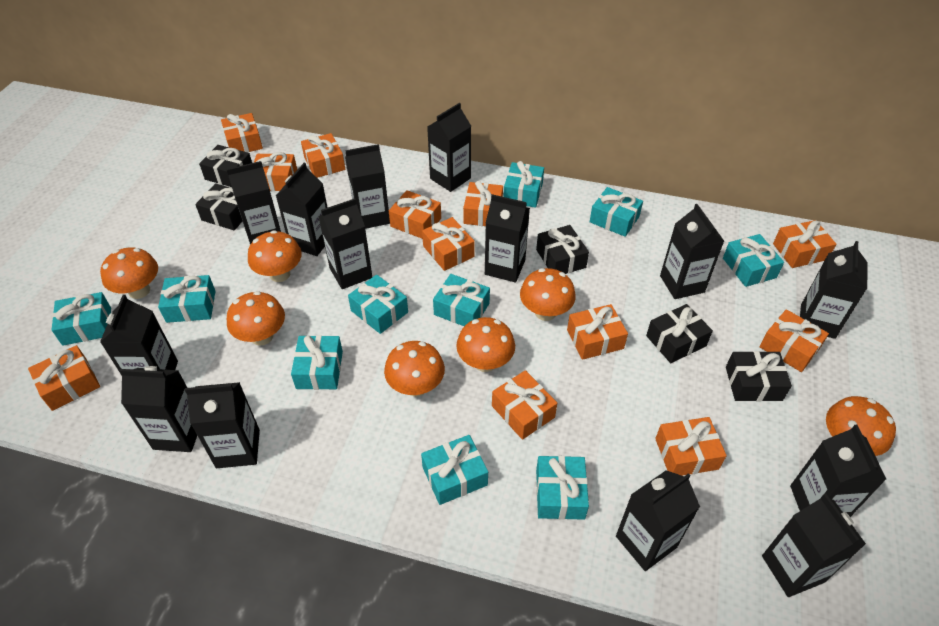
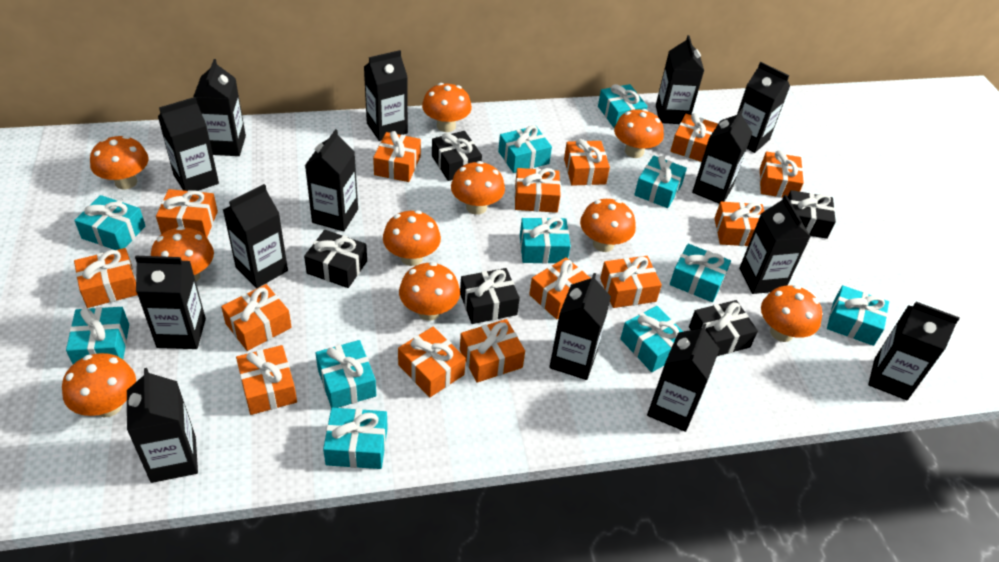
orange gift: [28,345,100,411] [221,113,263,152] [253,152,297,191] [301,133,345,178] [389,190,441,239] [422,217,475,271] [463,181,503,226] [492,370,557,440] [567,304,628,360] [655,417,727,476] [760,309,829,372] [773,220,836,268] = 12 -> [74,248,138,308] [156,189,218,237] [221,284,292,351] [236,345,297,415] [373,131,421,182] [398,326,466,397] [460,319,525,383] [515,168,561,213] [529,257,590,319] [564,139,610,186] [600,256,662,308] [670,113,718,162] [714,202,764,246] [760,150,804,198] = 14
orange mushroom: [100,247,158,299] [227,291,285,346] [248,230,302,282] [384,341,445,397] [456,317,515,372] [520,268,576,321] [826,396,896,456] = 7 -> [62,353,136,418] [90,136,148,189] [151,226,214,282] [383,210,441,266] [399,262,460,321] [422,83,472,132] [451,161,505,215] [580,199,636,252] [614,109,664,158] [761,285,822,342] = 10
turquoise gift: [52,292,111,346] [158,275,215,323] [291,335,343,390] [348,274,408,334] [421,435,488,505] [433,274,490,326] [503,161,544,208] [536,456,589,520] [590,187,643,237] [723,234,784,287] = 10 -> [66,307,129,364] [74,195,145,250] [316,340,376,408] [323,408,388,469] [498,125,552,173] [520,217,571,264] [598,84,648,128] [620,306,683,372] [634,155,687,208] [670,244,731,302] [827,285,889,346] = 11

